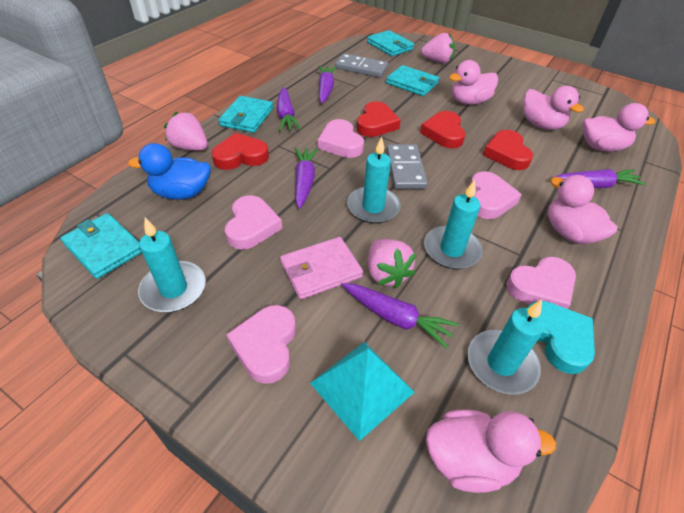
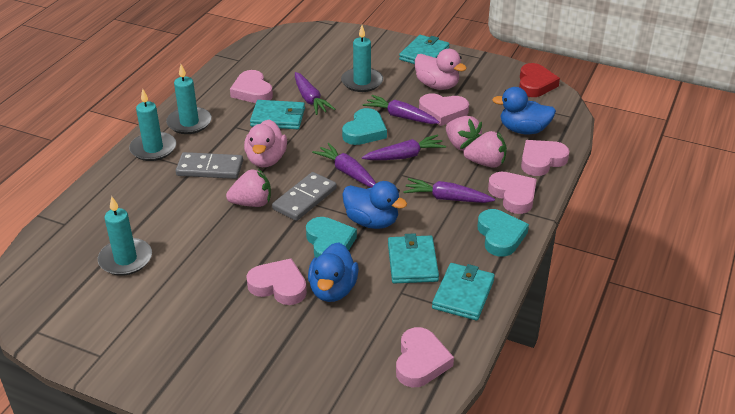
blue duck: [128,143,211,200] = 1 -> [308,242,359,302] [342,181,407,229] [492,87,556,134] = 3
pink duck: [426,410,556,493] [449,60,498,105] [523,86,584,130] [548,175,617,244] [582,103,655,152] = 5 -> [244,120,287,167] [415,49,467,90] = 2
pink heart: [225,195,282,250] [226,305,296,384] [318,119,364,158] [470,171,522,219] [506,257,576,309] = 5 -> [230,70,273,103] [246,258,307,305] [396,327,454,387] [419,93,469,126] [488,172,537,214] [521,140,570,176] = 6
pink wallet: [280,237,363,299] = 1 -> none = 0
red heart: [211,133,269,170] [357,101,401,137] [420,111,465,149] [483,130,533,170] = 4 -> [519,63,560,97] = 1
turquoise heart: [528,301,595,374] = 1 -> [306,217,357,258] [342,108,387,145] [478,209,529,257] = 3
turquoise pyramid: [310,342,415,441] = 1 -> none = 0

